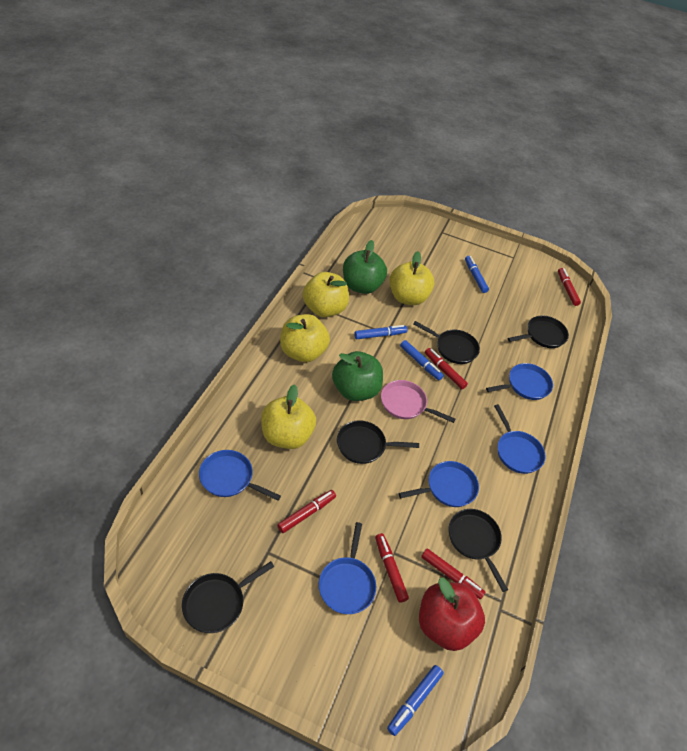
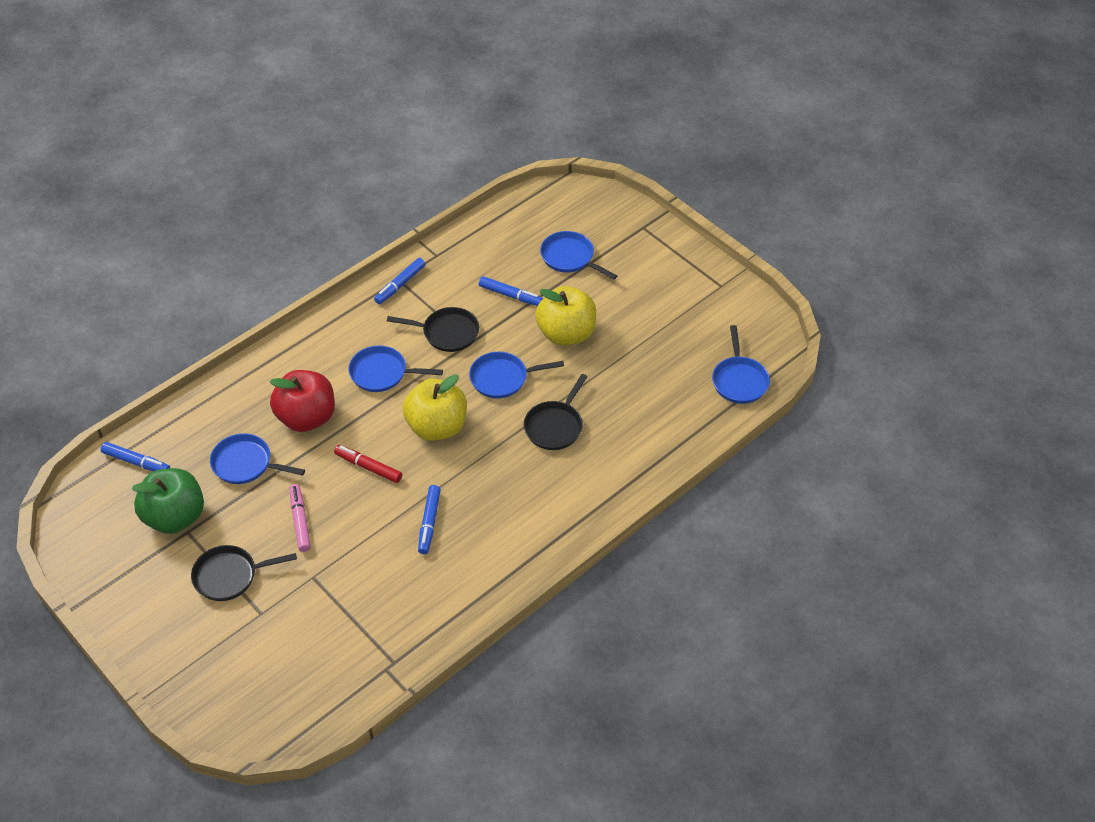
black pan: [182,561,274,633] [337,420,419,464] [413,321,480,364] [449,509,508,592] [508,316,569,348] = 5 -> [191,545,297,601] [387,307,479,352] [524,374,587,450] = 3
green apple: [332,351,383,401] [343,240,387,294] = 2 -> [132,468,204,534] = 1
pink marker: none = 0 -> [290,484,311,552] = 1
pink pan: [381,380,455,423] = 1 -> none = 0
red marker: [277,490,336,533] [375,533,409,603] [421,549,485,599] [425,348,468,389] [558,268,581,306] = 5 -> [334,445,402,483] = 1
yellow apple: [261,384,316,449] [280,314,330,362] [303,272,349,317] [390,251,435,305] = 4 -> [403,374,467,441] [535,286,596,346] = 2

